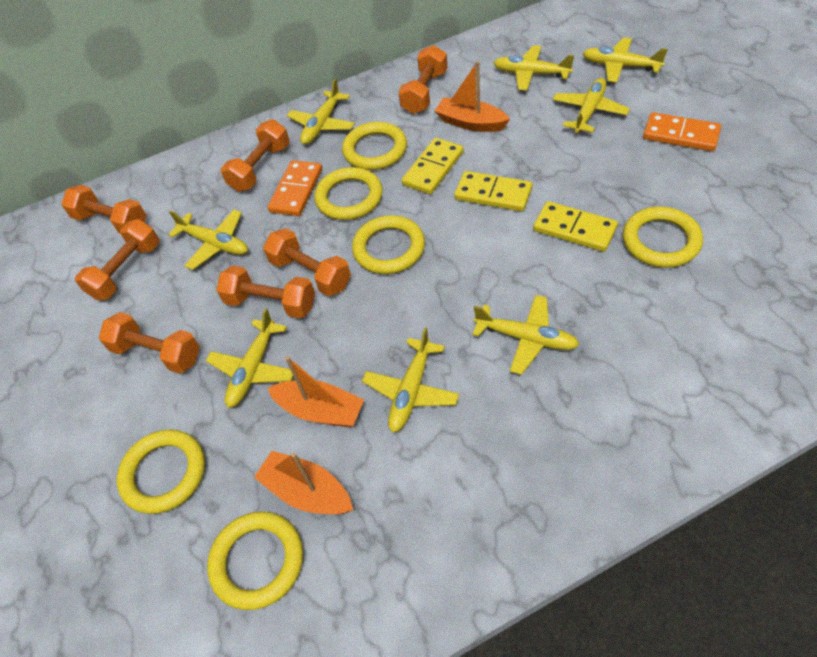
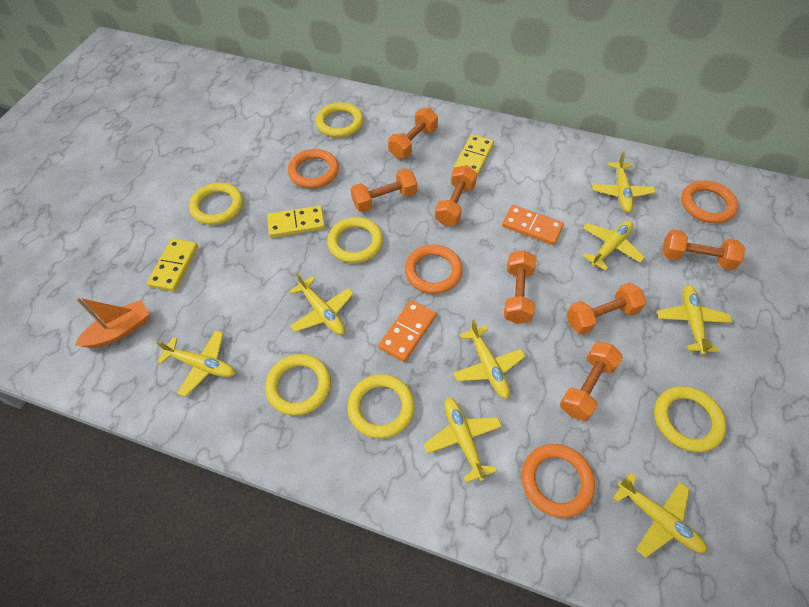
orange boat: [254,451,353,514] [267,356,364,427] [435,61,510,132] = 3 -> [75,297,149,348] = 1
orange ring: none = 0 -> [288,149,339,188] [405,245,463,294] [522,444,595,518] [681,181,738,224] = 4

